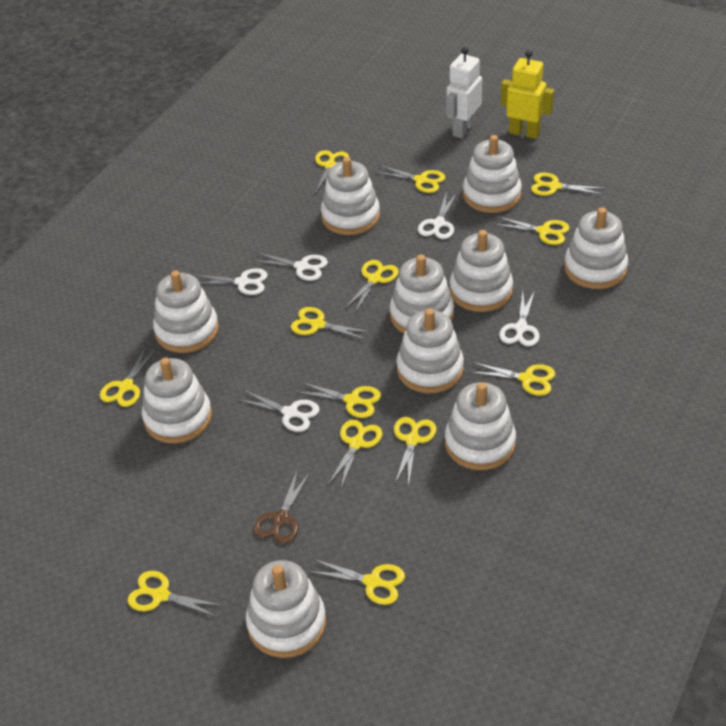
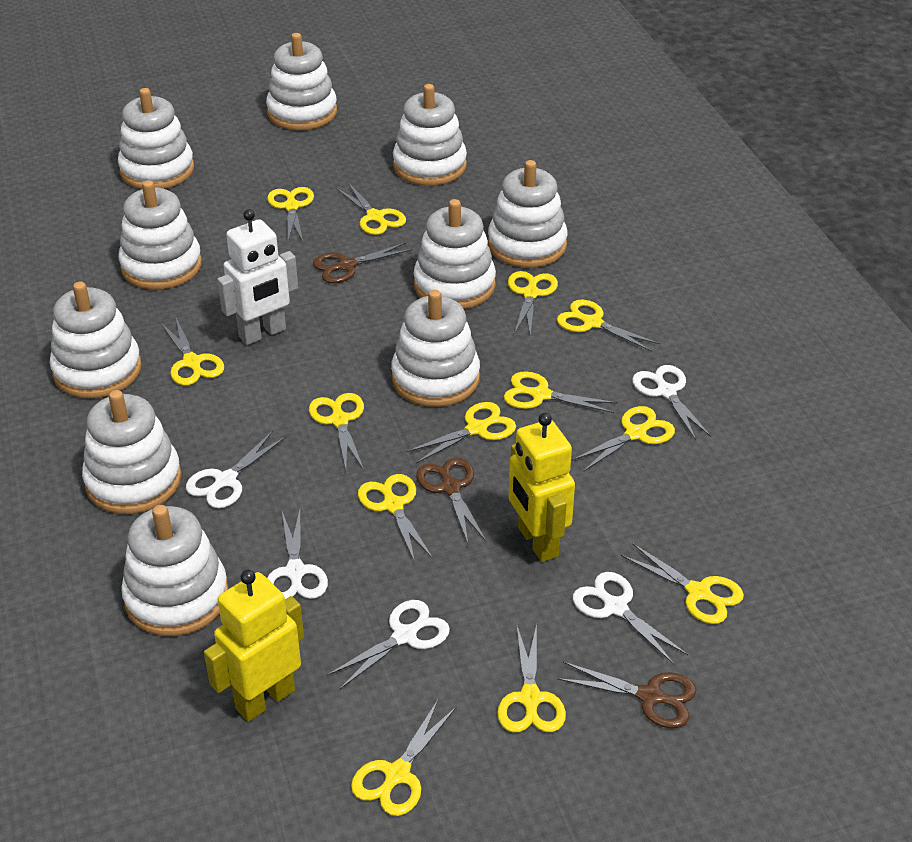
brown scissors: [254,472,310,544] = 1 -> [313,243,412,283] [416,457,486,543] [557,662,697,728] = 3
yellow robot: [501,50,554,139] = 1 -> [204,570,304,722] [509,413,575,562] = 2

